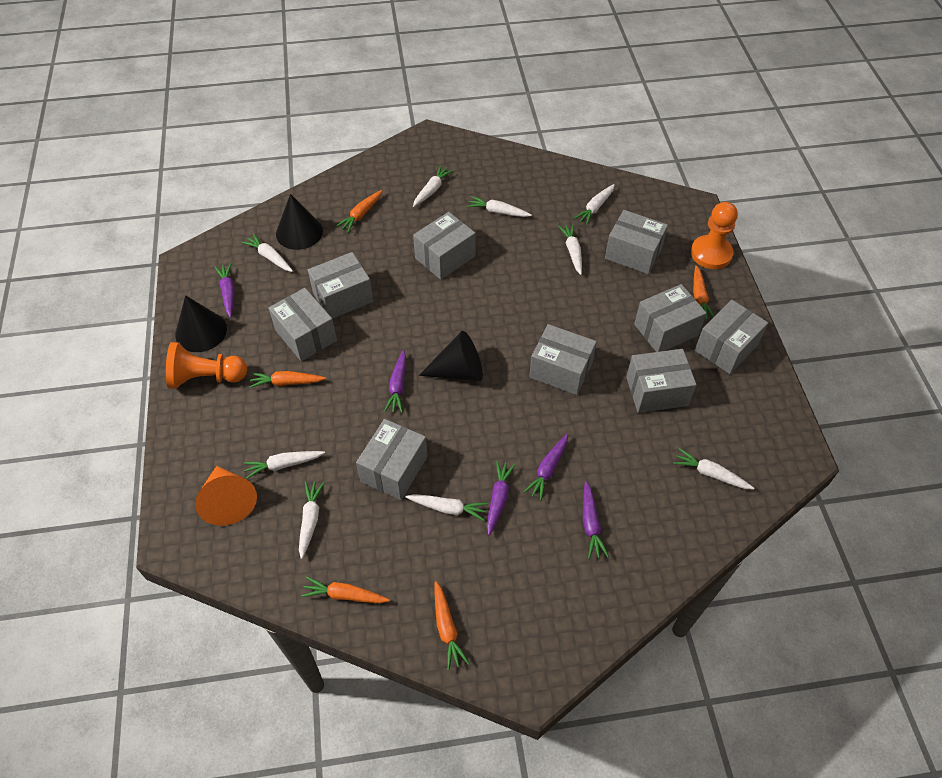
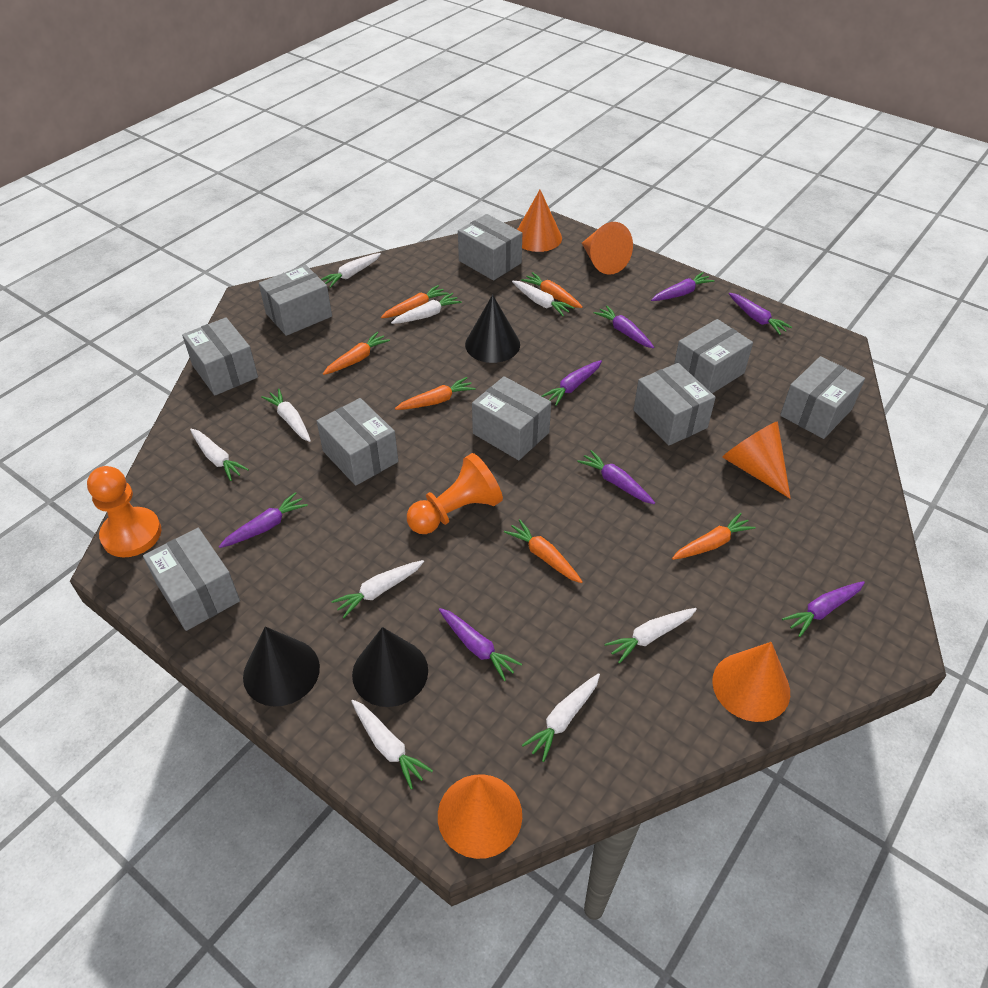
orange carrot: [249,371,326,388] [301,577,390,603] [336,190,382,233] [434,581,469,670] [693,265,714,320] = 5 -> [323,332,390,375] [381,285,449,318] [395,377,475,410] [504,519,583,583] [521,272,583,308] [672,513,756,560] = 6
orange cone: [195,466,257,526] = 1 -> [438,774,522,859] [517,190,562,252] [582,222,633,275] [712,642,790,722] [722,421,791,499] = 5
purple carrot: [215,263,235,318] [384,350,406,413] [487,461,516,536] [524,434,568,501] [583,481,609,559] = 5 -> [219,492,308,548] [439,608,522,681] [542,360,602,406] [577,450,655,504] [594,305,654,348] [651,272,714,301] [729,293,792,335] [782,581,865,637] = 8

